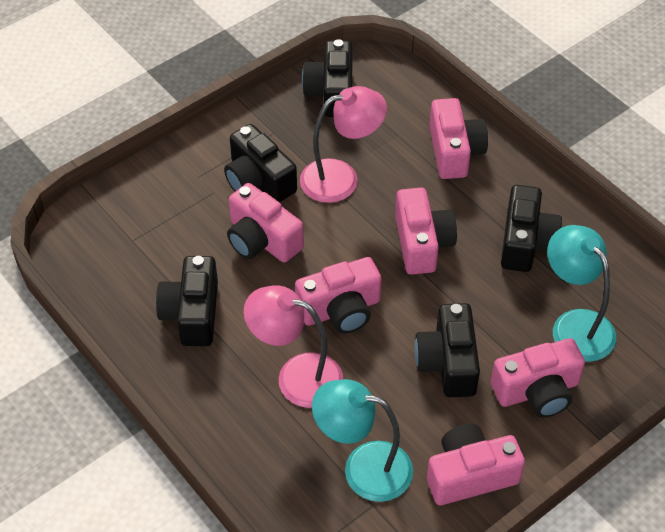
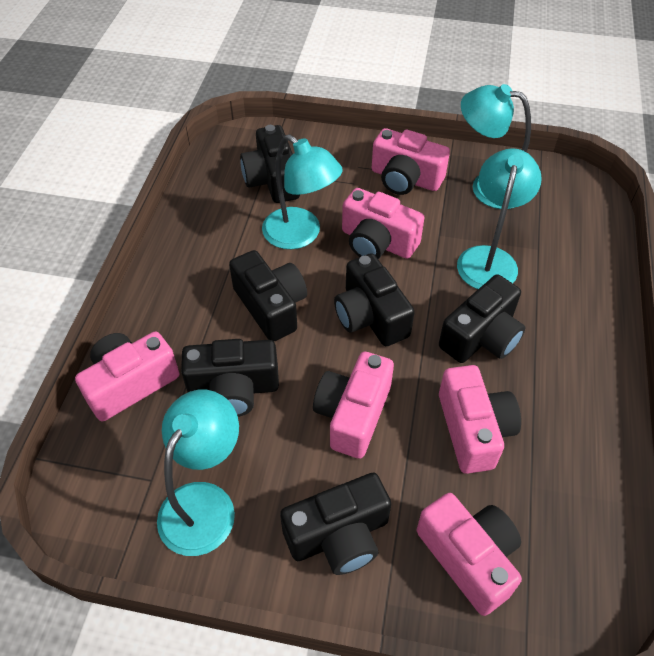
black camera: [156,256,218,346] [224,124,297,202] [302,39,352,117] [414,303,480,397] [501,185,562,272] = 5 -> [181,339,279,417] [229,250,307,341] [240,125,300,203] [280,473,391,575] [334,253,415,346] [439,274,525,363] = 6
pink lamp: [244,285,343,408] [300,86,387,203] = 2 -> none = 0
turquoise lamp: [312,379,413,502] [547,225,616,362] = 2 -> [157,390,239,556] [262,134,342,249] [457,148,542,289] [461,84,531,209] = 4

